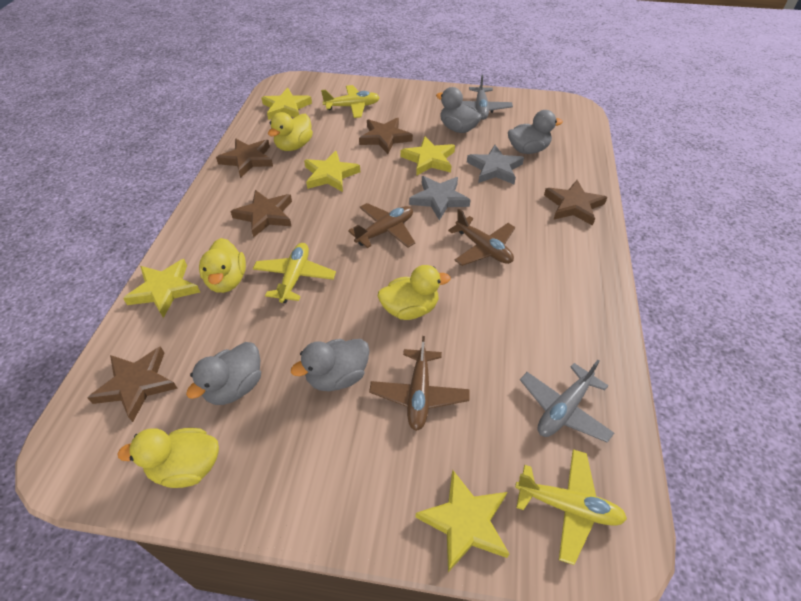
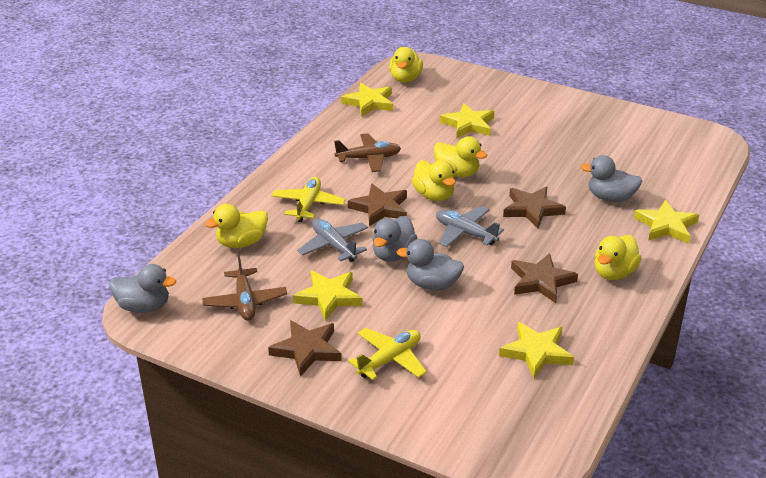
brown plane: [348,203,415,248] [369,336,470,431] [448,209,515,266] = 3 -> [202,255,287,321] [334,133,401,172] = 2
brown star: [88,346,178,422] [216,139,273,178] [231,190,292,237] [359,118,413,154] [544,180,607,226] = 5 -> [268,320,342,377] [348,184,407,227] [503,187,566,229] [511,253,578,303] = 4
grey star: [409,176,470,220] [467,145,524,184] = 2 -> none = 0
yellow duck: [117,428,219,488] [199,238,246,293] [268,112,313,151] [378,265,451,320] = 4 -> [205,204,268,248] [389,47,423,83] [412,160,456,201] [434,136,487,177] [594,235,642,280] = 5
yellow plane: [253,243,336,303] [321,85,380,118] [515,449,627,565] = 3 -> [271,177,346,222] [348,328,427,380] = 2

